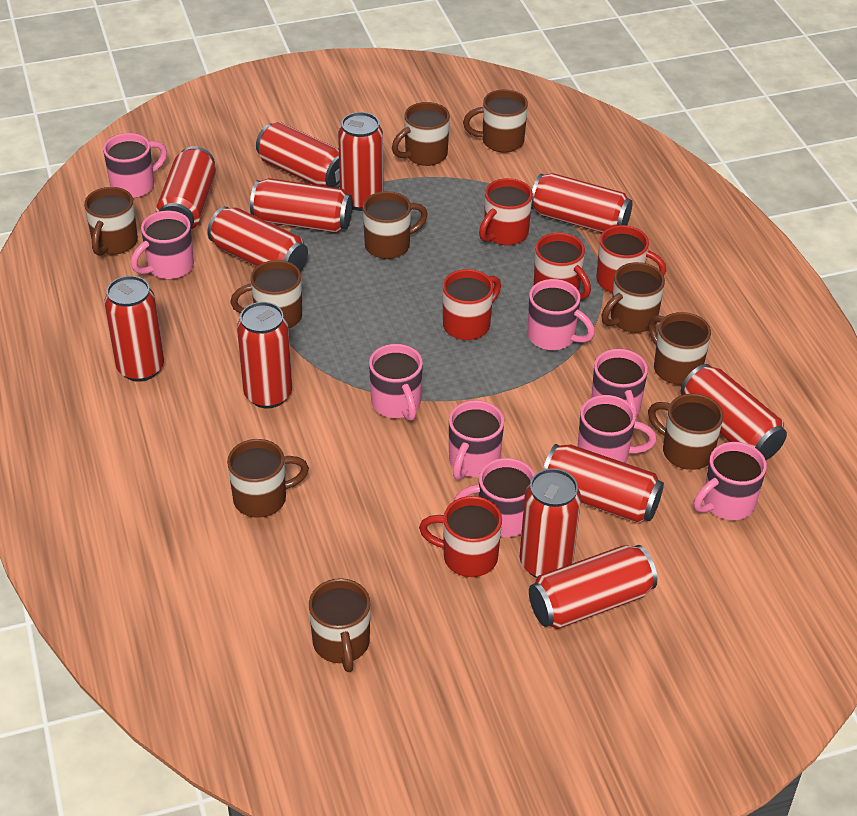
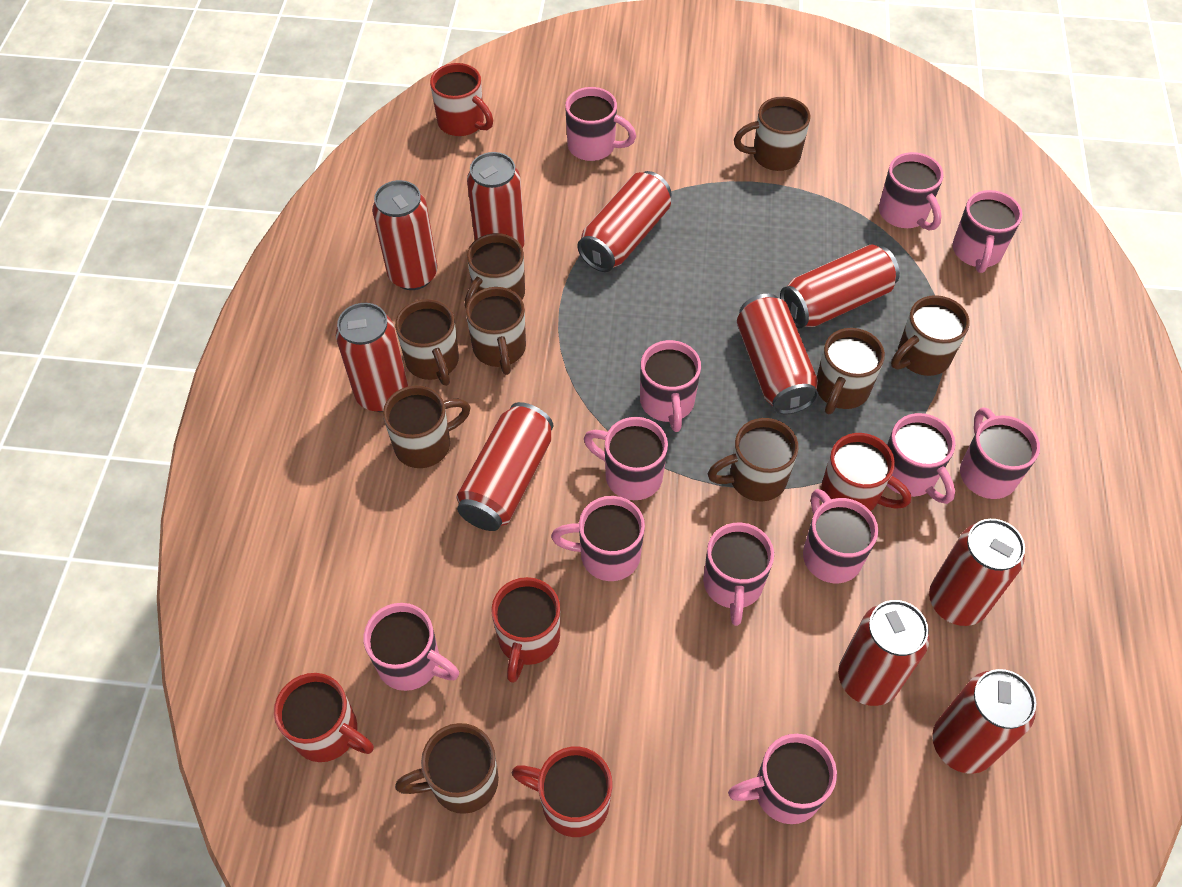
brown mug: [84,187,138,256] [227,439,309,518] [230,260,302,329] [309,578,370,672] [363,191,428,259] [392,102,450,166] [463,89,528,153] [601,262,665,333] [648,312,711,385] [648,393,724,470] = 10 -> [383,386,471,468] [395,299,459,386] [395,723,499,814] [464,233,525,308] [466,287,526,375] [708,418,799,502] [734,97,811,171] [817,328,885,415] [891,295,970,376] = 9
pink mug: [103,133,167,198] [131,211,194,279] [369,344,423,421] [449,400,504,480] [454,458,535,537] [528,279,595,350] [578,395,657,463] [591,349,648,421] [694,442,767,520] = 9 -> [363,603,459,691] [551,496,645,581] [565,87,636,161] [584,417,668,500] [640,340,701,432] [703,522,774,626] [728,734,837,824] [803,489,878,583] [879,152,944,231] [887,413,956,504] [953,190,1022,273] [960,407,1040,499] = 12
red can: [104,276,164,382] [156,146,216,230] [207,207,308,272] [237,302,292,409] [250,178,353,233] [256,122,340,188] [338,112,383,211] [519,468,581,578] [529,545,657,629] [531,173,632,233] [543,444,664,523] [681,364,787,460] = 12 -> [336,303,408,412] [372,180,437,290] [457,402,553,531] [467,152,525,248] [577,171,672,272] [737,294,818,414] [780,244,900,328] [838,600,929,706] [929,519,1025,626] [932,669,1036,774] = 10

